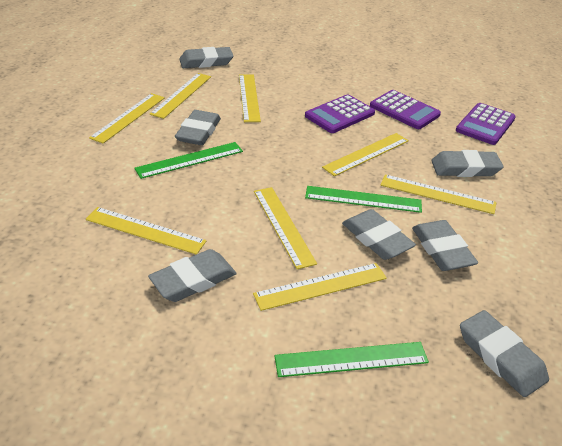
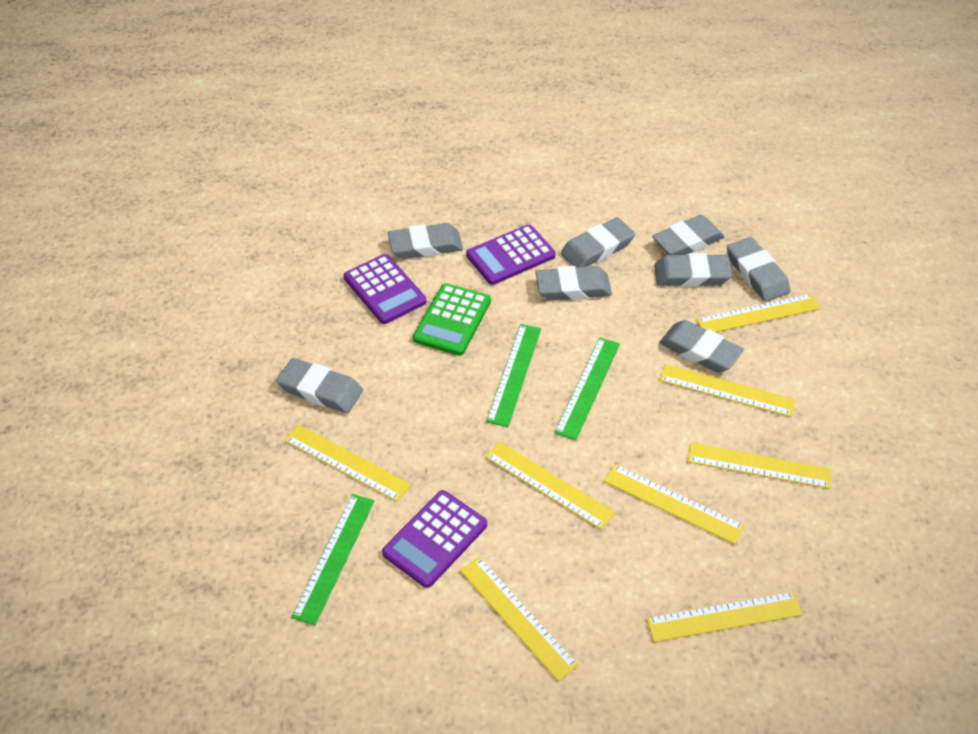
green calculator: none = 0 -> [413,283,491,356] = 1
grey eraser: [148,249,237,302] [175,110,221,145] [179,47,233,68] [342,209,416,260] [412,220,478,271] [431,150,503,177] [460,310,549,397] = 7 -> [277,358,363,413] [388,223,463,259] [536,266,612,300] [561,217,635,267] [652,215,725,255] [654,253,732,287] [659,320,744,373] [727,237,790,302] = 8

